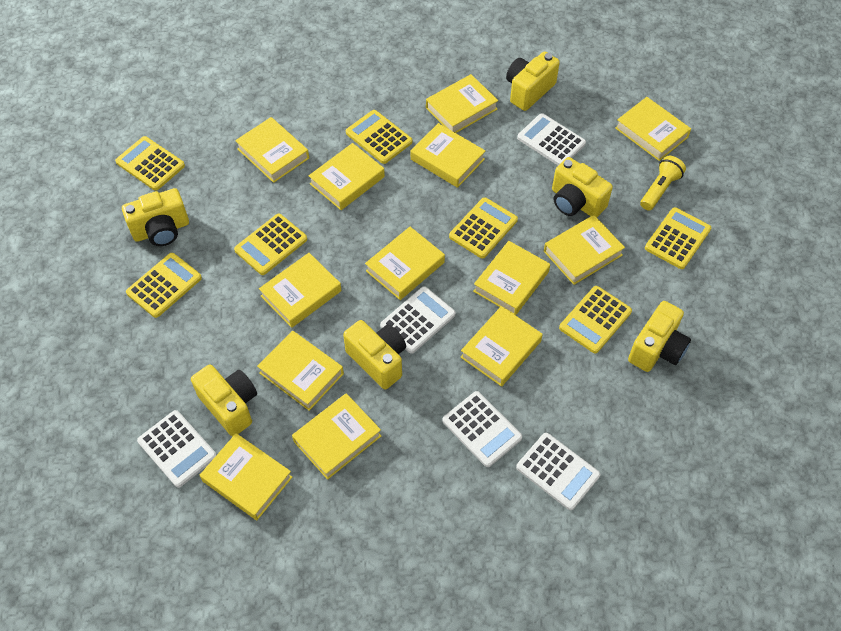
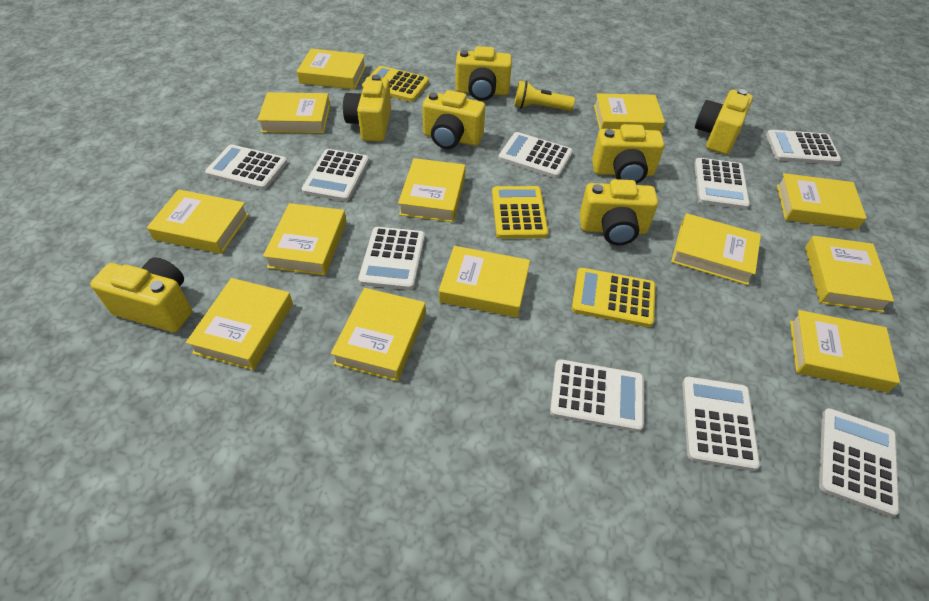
white calculator: [137,410,217,488] [380,286,456,354] [442,391,522,467] [516,433,600,510] [517,113,586,165] = 5 -> [205,144,287,190] [302,149,369,201] [358,227,425,290] [498,132,573,178] [550,359,644,432] [682,377,760,471] [694,158,750,209] [766,130,841,165] [819,408,899,517] = 9
yellow calculator: [115,136,185,191] [126,253,202,318] [234,214,307,275] [346,110,412,164] [449,197,518,259] [559,286,632,353] [645,207,711,269] = 7 -> [362,66,429,102] [492,186,548,238] [572,268,656,327] = 3
yellow camera: [122,188,189,246] [191,365,257,436] [343,320,406,389] [506,52,560,111] [552,157,613,217] [628,301,691,372] = 6 -> [90,257,192,332] [343,74,391,142] [422,90,485,149] [455,46,512,101] [580,179,658,245] [592,124,664,184] [695,89,753,155] = 7

